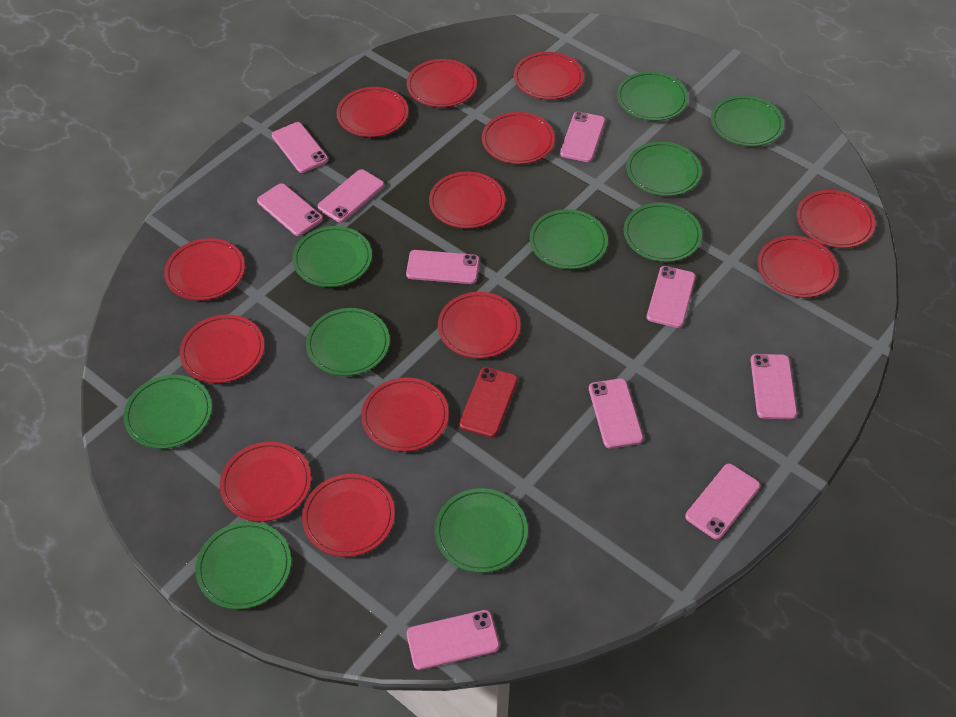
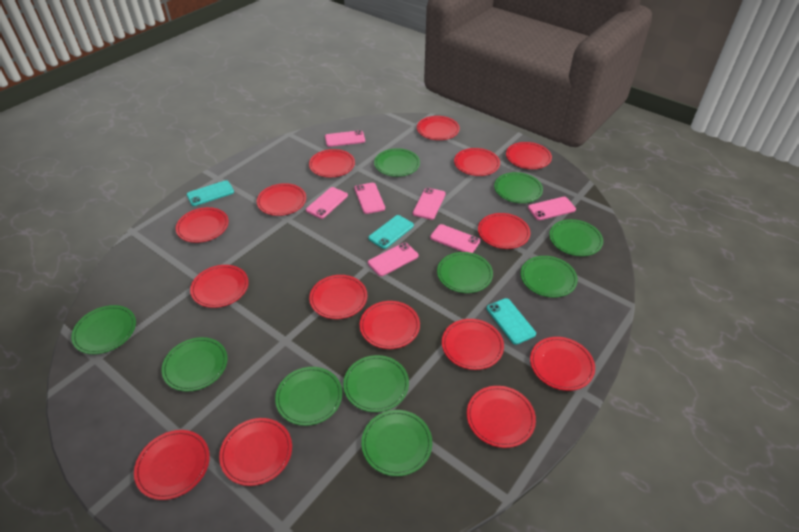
pink phone: [257,183,323,236] [272,122,329,173] [318,169,384,223] [406,250,480,284] [407,610,500,670] [560,112,605,162] [589,379,643,448] [647,266,696,328] [685,464,760,540] [751,354,797,420] = 10 -> [306,187,348,219] [325,130,365,147] [354,183,385,214] [368,243,418,276] [413,188,446,220] [430,224,480,253] [528,197,576,220] = 7
red phone: [459,367,518,437] = 1 -> none = 0
red plate: [164,238,245,301] [180,315,264,383] [220,442,311,522] [302,474,395,557] [336,87,408,137] [361,377,449,452] [407,59,477,107] [429,172,505,229] [438,292,520,358] [482,112,555,164] [514,52,584,100] [757,236,839,298] [797,190,875,248] = 13 -> [134,430,210,500] [176,207,229,243] [190,265,249,308] [219,418,292,486] [257,183,306,216] [309,149,355,177] [309,275,367,319] [360,301,420,349] [417,116,460,140] [442,319,504,370] [454,148,500,176] [467,386,536,448] [478,213,530,249] [506,142,552,169] [530,337,595,391] = 15
turquoise phone: none = 0 -> [187,180,234,206] [368,215,414,249] [487,298,536,345] = 3

